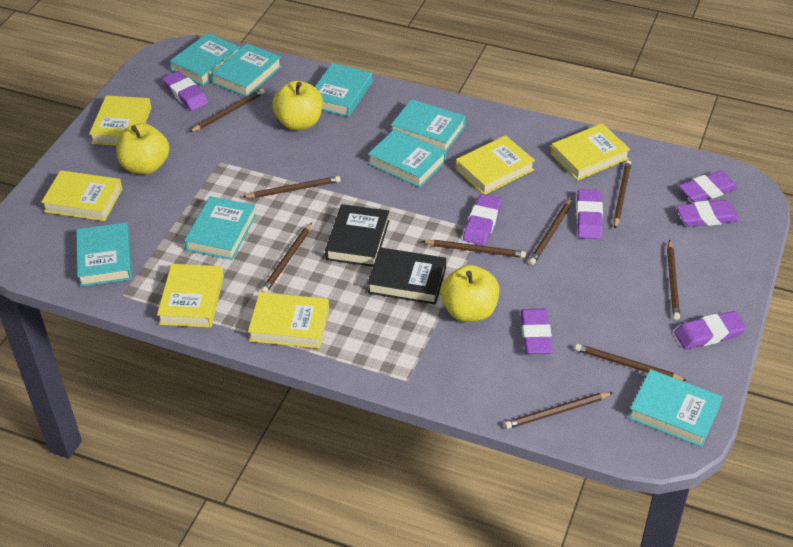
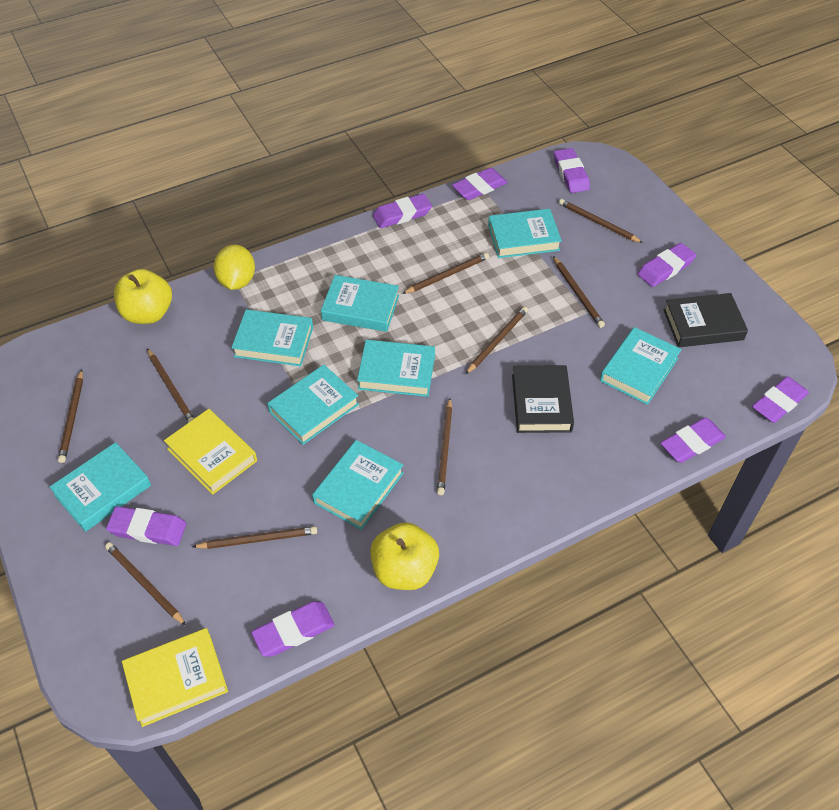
purple eraser: [162,71,209,111] [463,194,502,245] [520,309,553,354] [576,189,603,239] [674,311,746,349] [676,200,740,227] [679,171,738,202] = 7 -> [106,506,186,546] [251,601,335,657] [373,194,432,228] [452,168,508,200] [554,148,590,193] [637,243,696,287] [660,417,726,463] [752,376,809,423] = 8
yellow apple: [116,123,169,174] [272,81,323,130] [440,265,499,322] = 3 -> [114,269,172,324] [370,522,439,590] = 2
yellow book: [41,170,122,221] [89,95,151,146] [157,264,224,328] [248,292,329,348] [456,135,535,195] [551,123,630,181] = 6 -> [122,628,228,727] [164,409,257,495] = 2
yellow lemon: none = 0 -> [214,245,255,290] = 1

